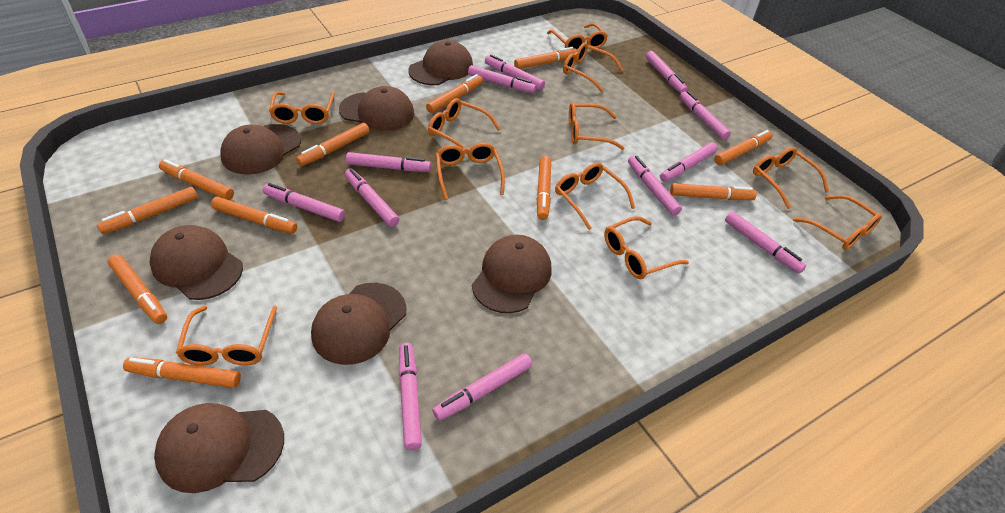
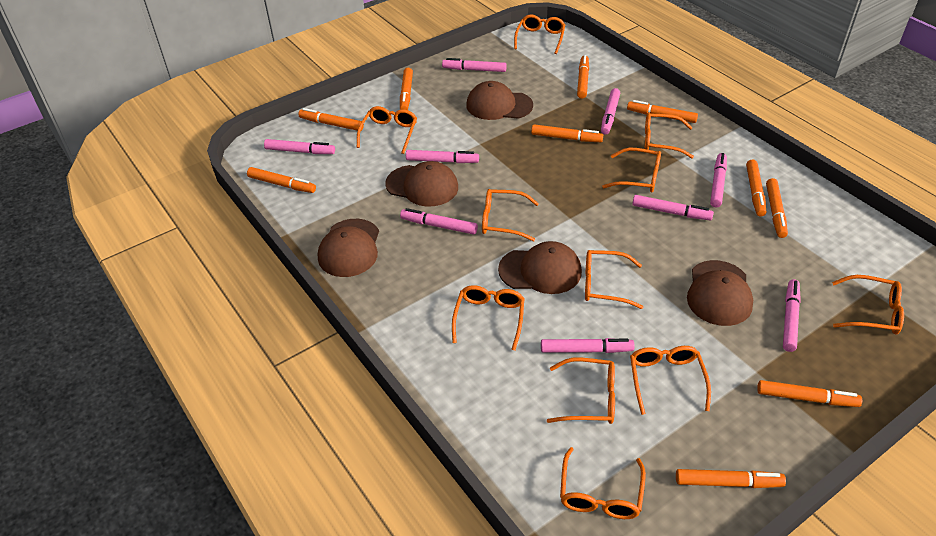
brown cap: [149,225,243,300] [154,403,284,493] [220,124,301,175] [311,283,407,365] [339,86,414,131] [408,40,473,85] [472,235,552,313] = 7 -> [318,219,379,277] [385,161,458,207] [466,81,533,120] [498,241,582,294] [687,260,753,326] = 5
orange marker: [97,187,198,234] [108,254,167,324] [123,357,241,388] [159,159,234,200] [211,197,297,234] [296,123,369,166] [426,74,483,113] [514,47,577,69] [537,156,551,220] [670,183,757,200] [714,130,772,165] = 11 -> [247,167,316,193] [298,108,364,131] [400,68,413,110] [531,124,603,142] [577,55,589,99] [627,100,698,123] [676,469,786,488] [746,160,766,217] [757,380,862,407] [766,178,788,238] = 10
pink marker: [263,183,345,222] [345,168,399,227] [346,152,431,172] [399,343,422,450] [433,353,532,421] [468,65,536,93] [485,54,545,90] [628,156,682,216] [646,51,688,94] [660,142,718,182] [680,91,731,140] [725,211,806,273] = 12 -> [264,139,335,154] [400,208,478,235] [406,150,479,163] [442,58,507,72] [541,338,635,353] [601,88,620,135] [632,195,714,220] [710,153,727,207] [783,279,801,352] = 9

